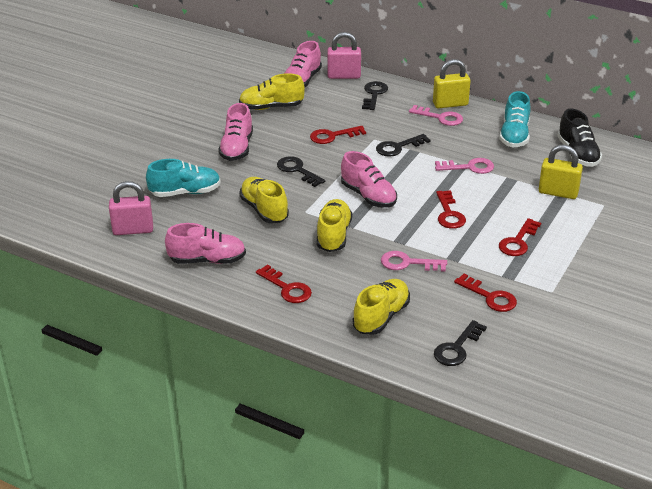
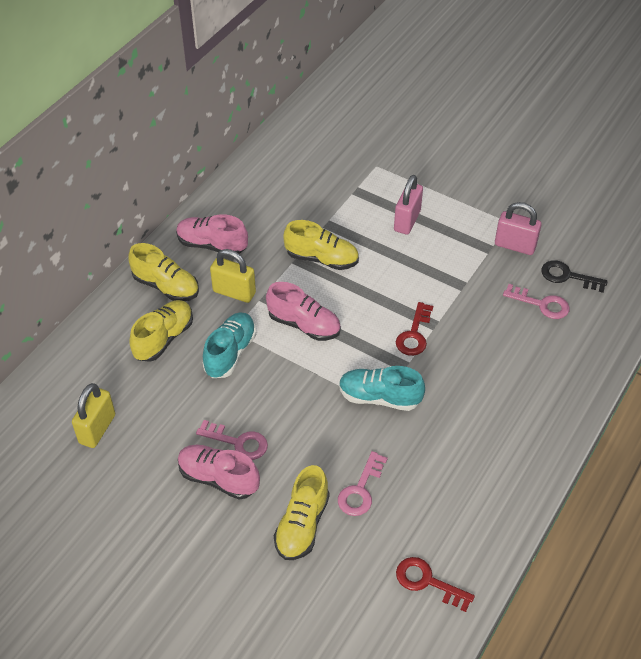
black key: [277,156,325,187] [362,81,388,110] [376,134,430,157] [434,320,487,366] = 4 -> [541,260,608,293] = 1
black shoe: [557,109,602,167] = 1 -> none = 0
pink shoe: [165,223,246,264] [218,103,253,161] [284,41,322,87] [341,151,397,208] = 4 -> [176,214,248,254] [178,445,260,500] [266,282,341,341] = 3
red key: [256,265,312,303] [310,126,366,144] [436,190,466,229] [454,273,517,312] [499,218,541,256] = 5 -> [396,302,433,356] [396,557,475,612] = 2

